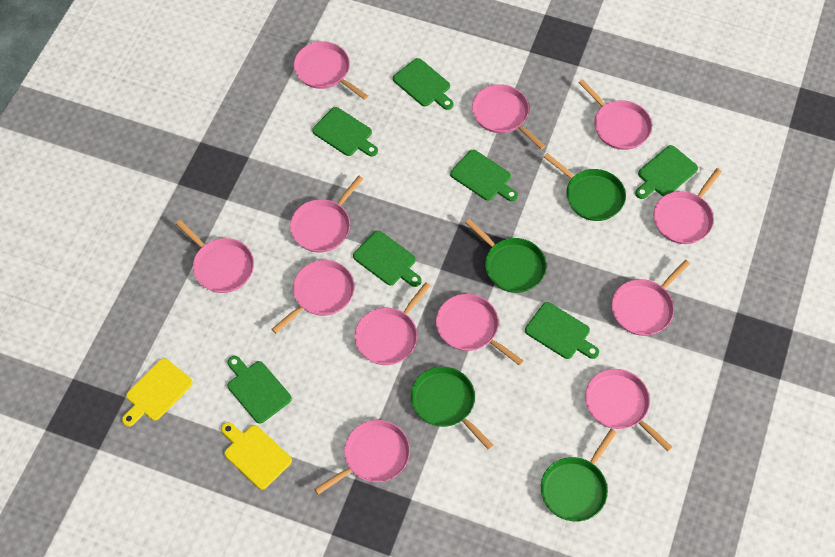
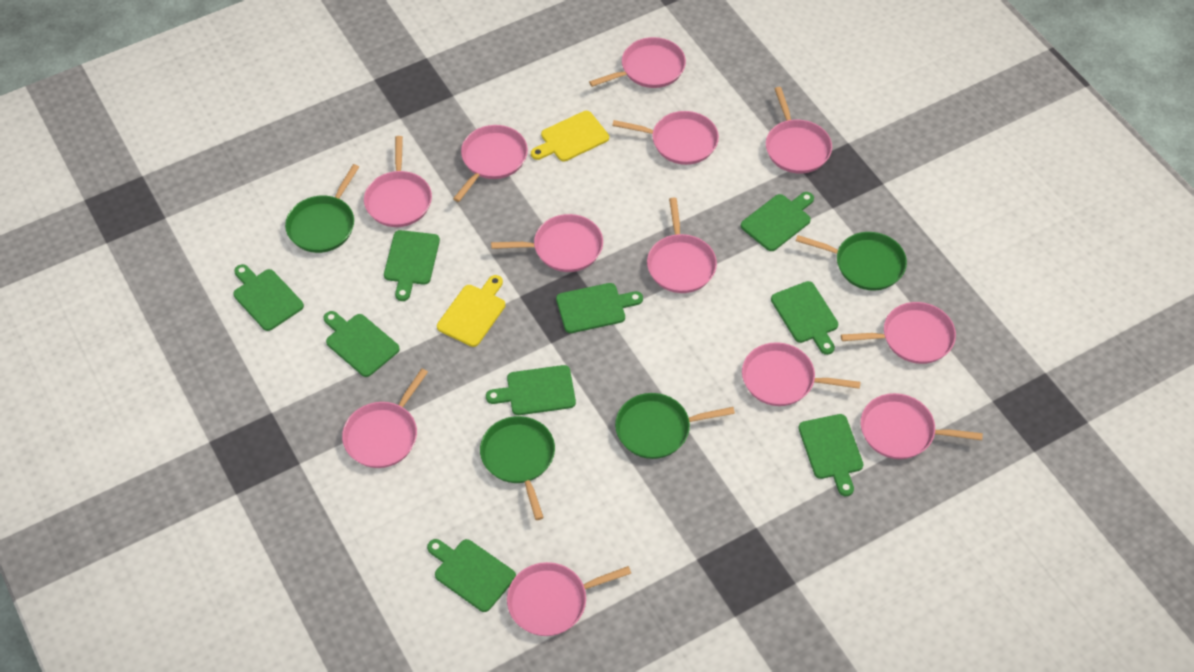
green cutting board: [228,356,292,424] [312,107,378,157] [353,231,422,287] [393,58,454,110] [450,150,518,202] [525,302,599,359] [635,145,698,199] = 7 -> [233,264,304,331] [323,311,400,377] [384,230,440,301] [427,539,516,612] [486,365,576,415] [556,283,643,333] [741,192,814,251] [771,281,838,355] [798,414,863,496] = 9

